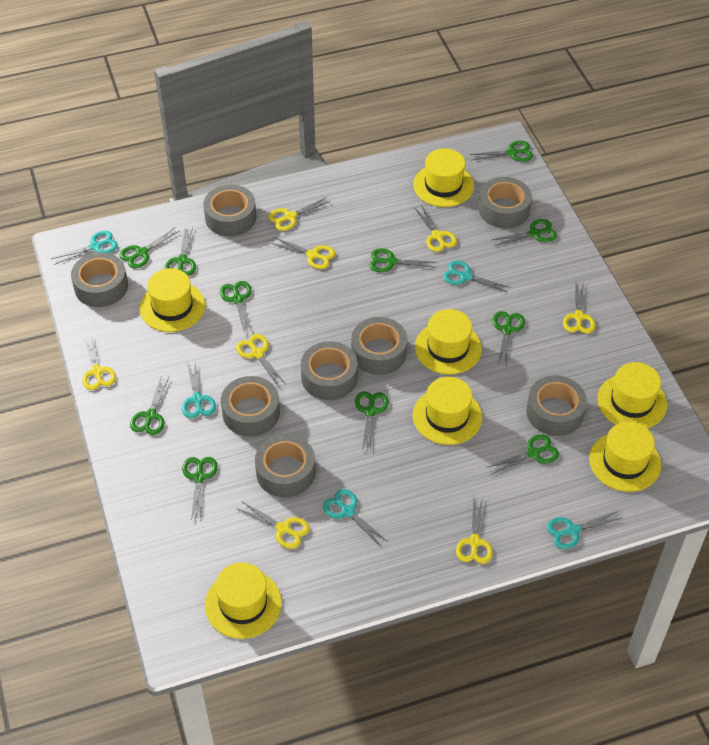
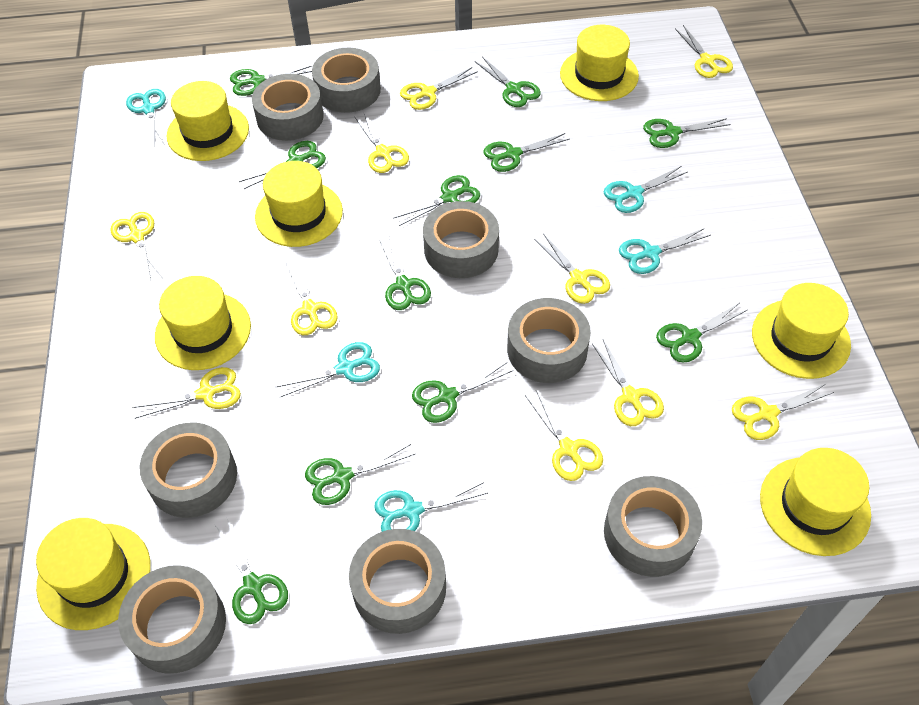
yellow scissors: [82,333,116,390] [236,334,286,386] [236,501,310,549] [268,197,331,231] [271,237,336,269] [414,205,457,252] [456,497,493,564] [563,281,596,334] = 8 -> [110,212,162,280] [132,367,241,419] [286,259,338,335] [355,114,409,173] [400,67,478,110] [525,390,603,481] [534,233,610,304] [592,340,664,426] [675,25,733,78] [732,384,834,440] = 10

